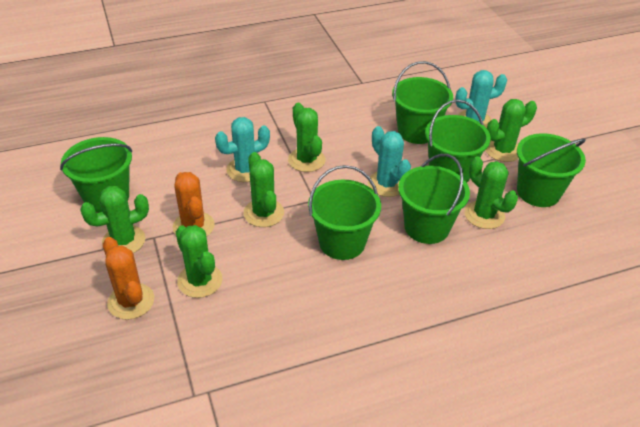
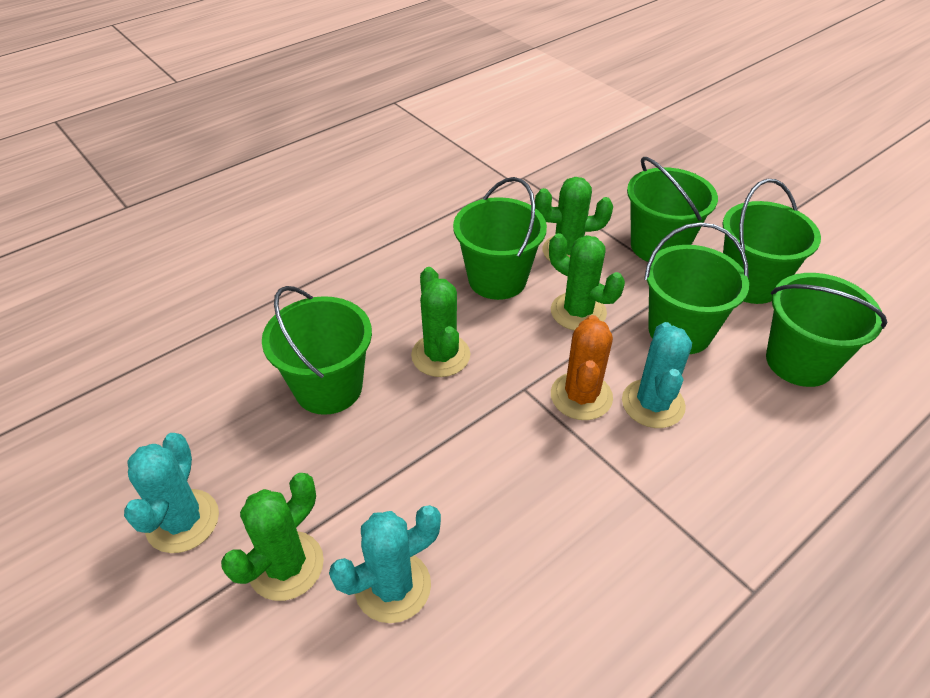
green cactus: [80,186,149,253] [176,225,223,298] [243,152,284,227] [288,103,326,172] [464,156,518,229] [486,99,537,162] = 6 -> [221,473,324,601] [411,267,470,377] [535,177,613,261] [549,233,625,330] = 4
orange cactus: [103,237,154,320] [172,172,215,237] = 2 -> [551,315,613,420] = 1

